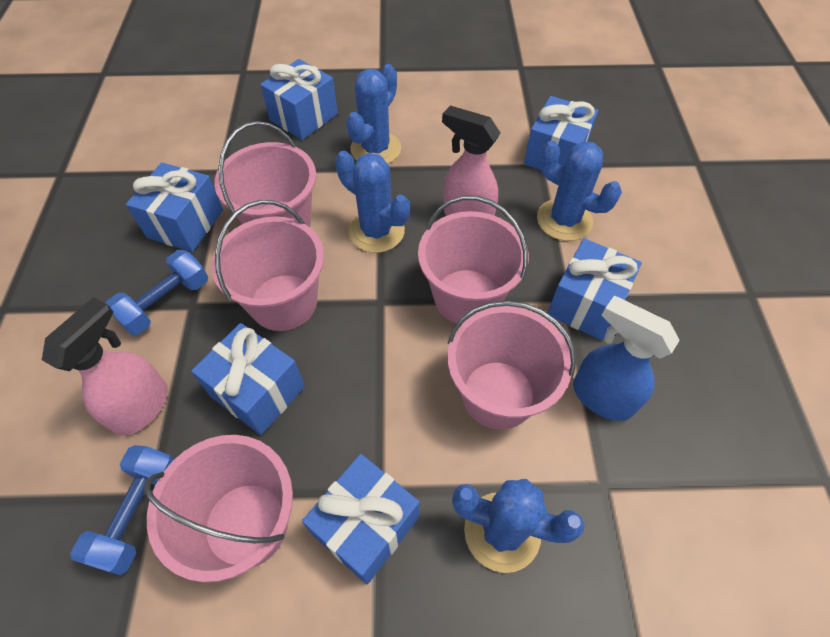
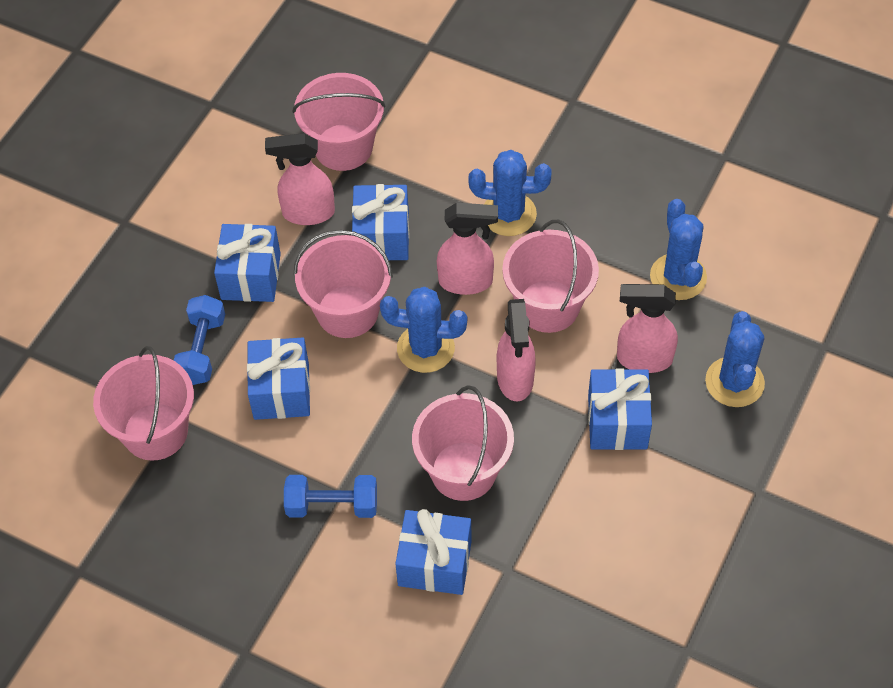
blue gift: [126,162,223,252] [191,323,305,435] [260,59,338,140] [302,454,419,584] [524,96,598,170] [548,238,642,340] = 6 -> [214,224,281,302] [247,338,310,420] [352,184,409,260] [395,509,472,595] [588,368,652,450] = 5
blue spray bottle: [573,296,680,421] = 1 -> none = 0
pink spray bottle: [42,297,168,436] [442,106,500,216] = 2 -> [265,133,335,225] [437,203,498,295] [497,299,536,401] [617,284,678,373] = 4

